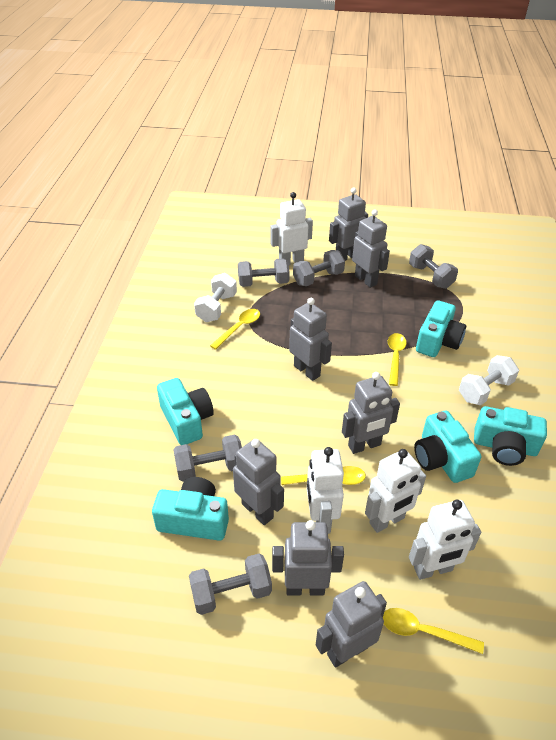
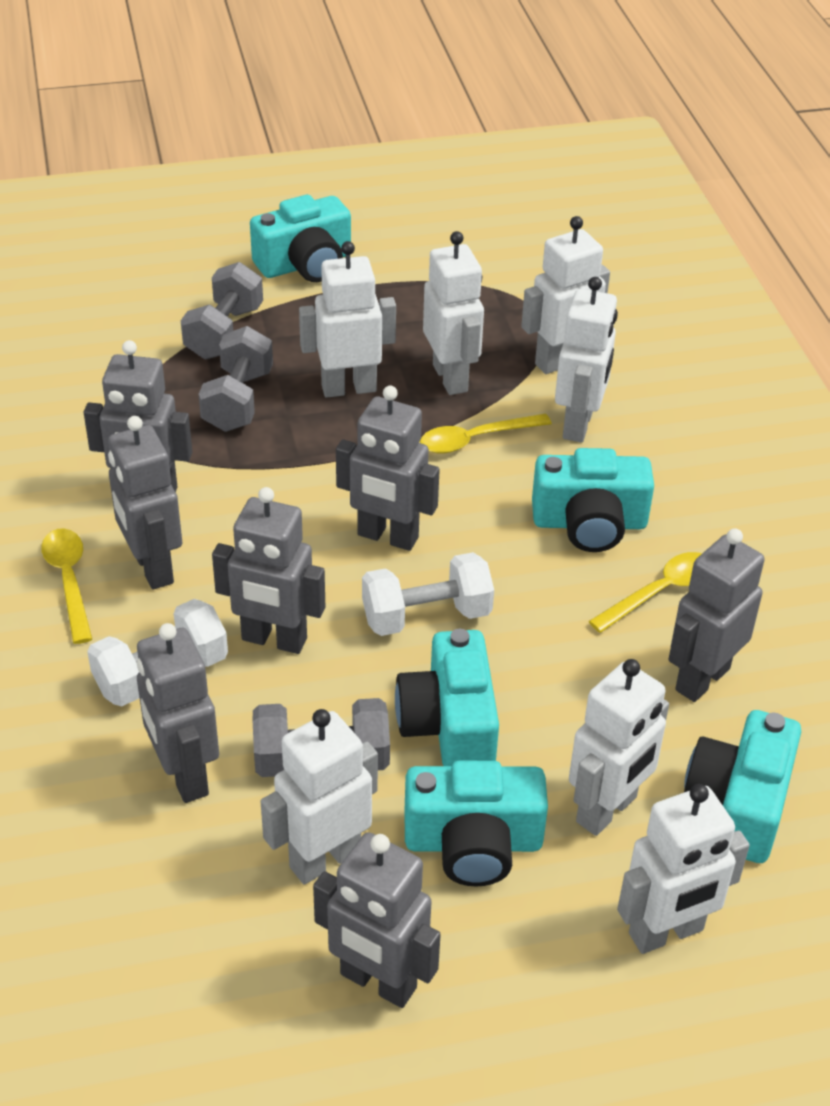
grey dumbbell: [173,435,242,482] [189,554,272,615] [238,258,290,287] [293,250,345,286] [409,244,458,289] = 5 -> [181,262,263,359] [199,326,273,432] [253,698,390,777] = 3
white robot: [270,192,313,265] [307,447,344,534] [365,449,426,533] [409,500,481,580] = 4 -> [260,709,378,885] [299,241,396,398] [423,231,484,395] [521,216,610,374] [555,277,618,443] [569,659,669,836] [617,784,750,954] = 7
yellow spoon: [210,309,260,350] [281,466,366,485] [383,608,484,654] [388,333,407,386] = 4 -> [41,528,92,644] [420,414,552,454] [589,552,702,633] = 3

